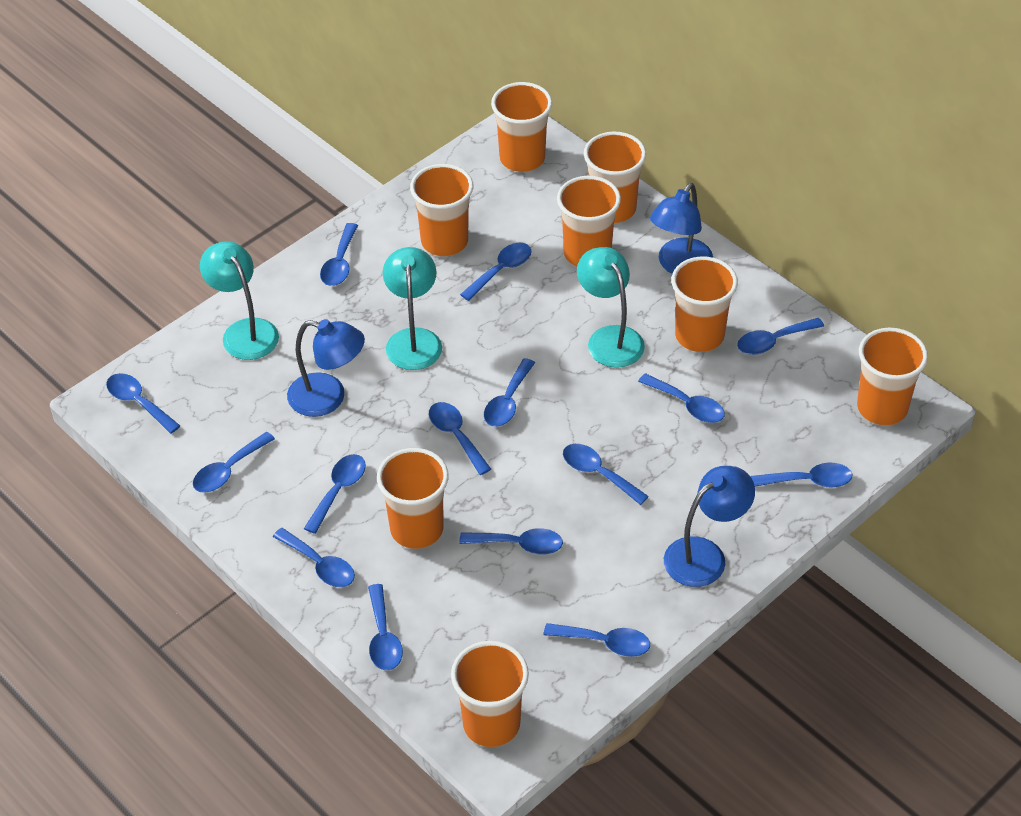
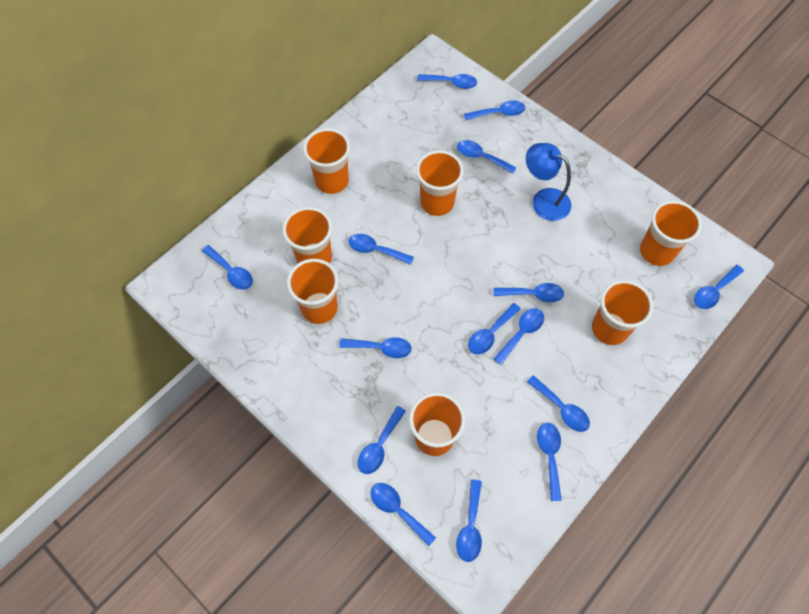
blue lamp: [287,319,365,417] [650,183,713,274] [664,466,755,587] = 3 -> [526,143,571,221] = 1
orange cup: [377,448,448,549] [410,164,473,256] [451,641,529,747] [491,82,552,172] [557,176,621,267] [584,132,646,223] [671,256,738,352] [857,328,928,425] = 8 -> [283,207,332,264] [287,259,339,324] [303,128,350,194] [409,392,465,456] [416,150,464,216] [592,280,653,345] [640,200,702,266] = 7
turquoise lamp: [200,241,279,360] [383,247,442,370] [577,247,645,368] = 3 -> none = 0

